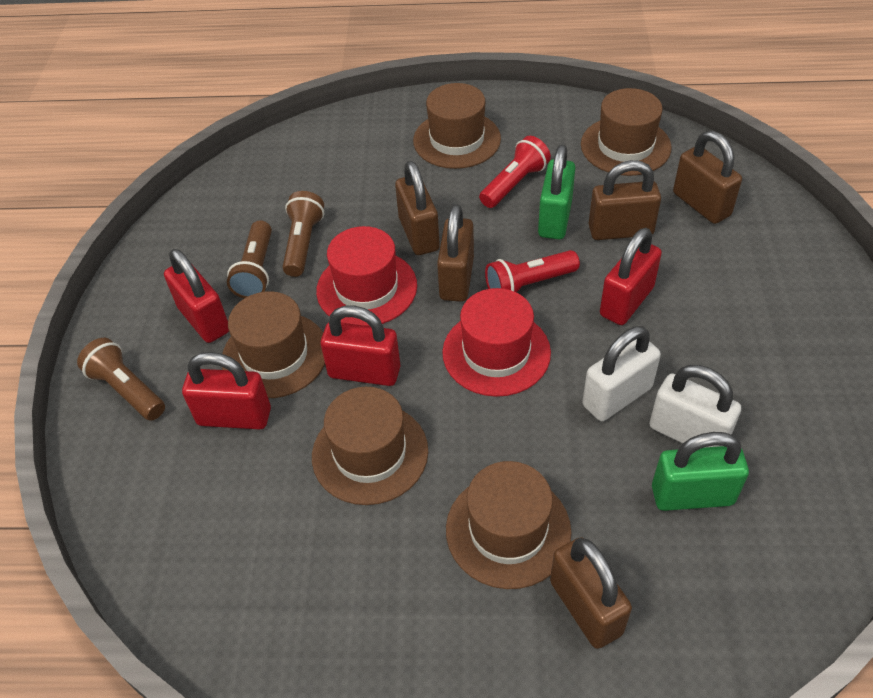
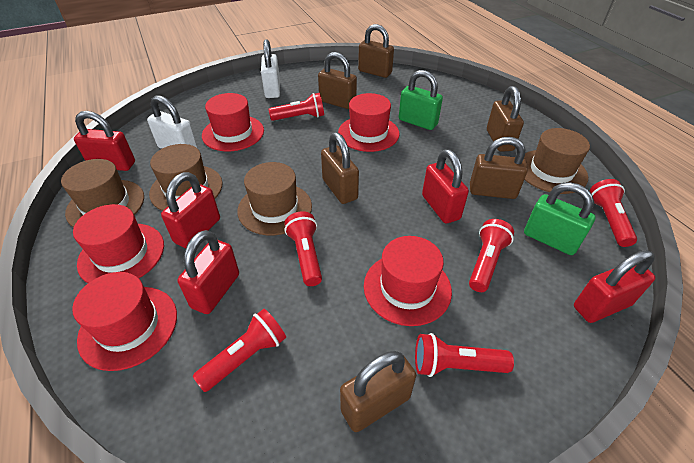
brown flashlight: [77,338,165,421] [227,220,272,298] [283,191,324,277] = 3 -> none = 0
brown hat: [222,291,325,398] [312,387,428,505] [413,83,501,169] [446,461,571,589] [581,88,672,176] = 5 -> [61,159,144,228] [149,144,223,211] [237,162,312,235] [524,128,590,194] = 4
brown padlock: [395,161,440,255] [437,204,474,302] [550,537,632,649] [589,160,661,240] [673,131,742,224] = 5 -> [318,52,357,109] [321,132,359,204] [340,351,416,432] [358,24,394,78] [470,137,528,199] [487,86,524,152] = 6
red flashlight: [479,136,551,208] [485,250,580,292] = 2 -> [193,309,286,392] [269,93,324,121] [285,211,322,286] [415,333,514,377] [469,219,514,292] [589,179,637,247] = 6
red hat: [316,226,417,326] [442,288,551,397] = 2 -> [72,272,177,371] [73,204,164,283] [202,93,264,151] [338,93,400,152] [364,236,452,326] = 5
red padlock: [164,249,229,343] [182,352,271,429] [321,305,400,386] [600,228,662,325] = 4 -> [74,111,135,171] [161,172,220,248] [177,230,239,314] [422,149,469,223] [574,250,655,323] = 5

